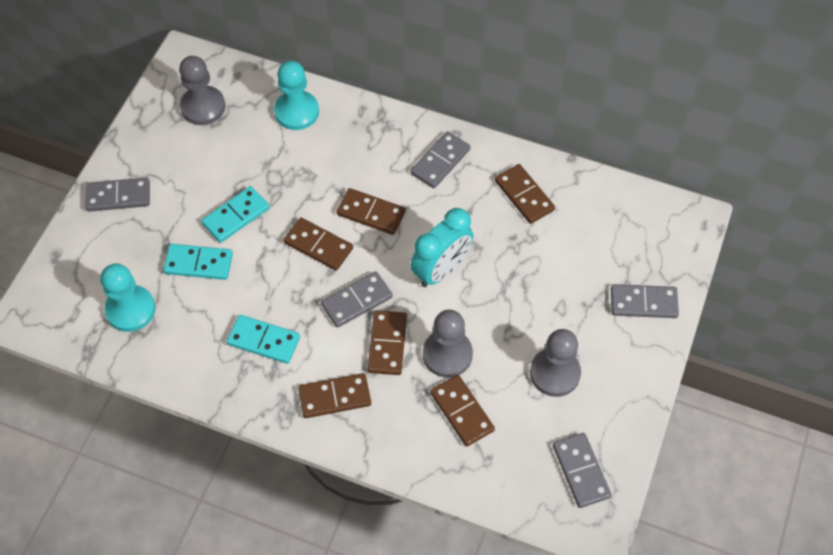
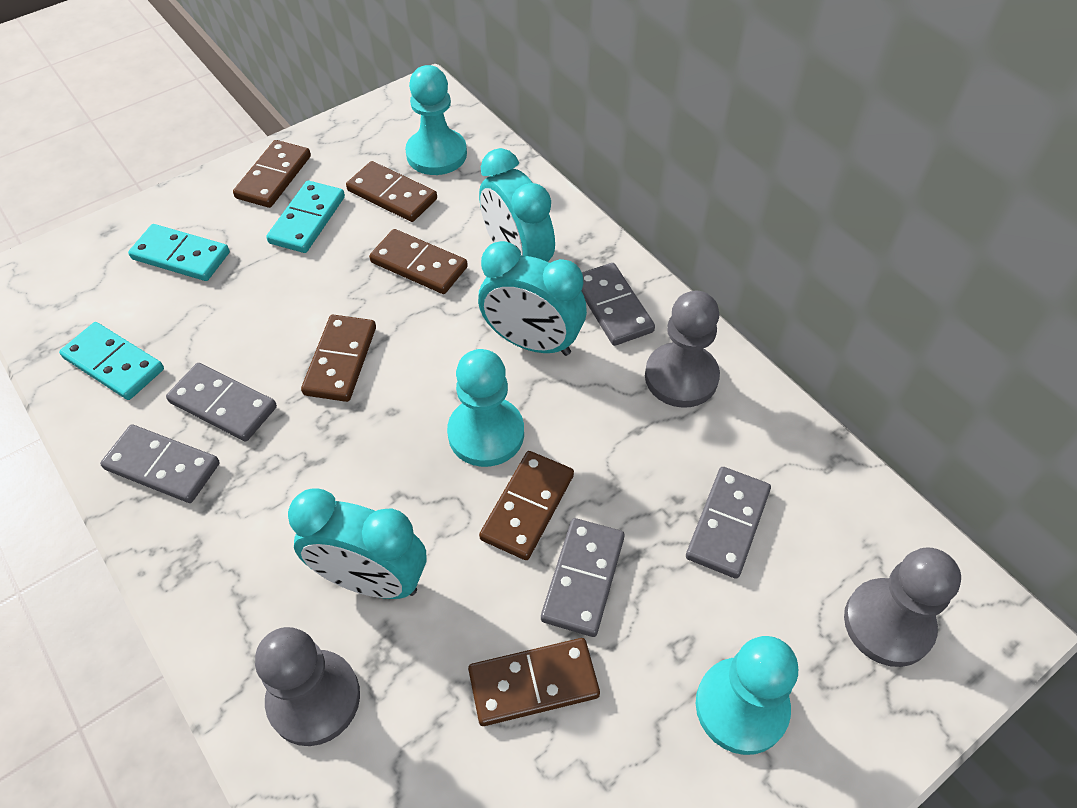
turquoise clock: [411,208,474,287] = 1 -> [288,489,427,599] [478,241,587,356] [479,148,555,262] = 3
turquoise pawn: [101,263,155,332] [274,61,319,130] = 2 -> [405,65,467,175] [447,349,524,467] [696,636,798,755] = 3

